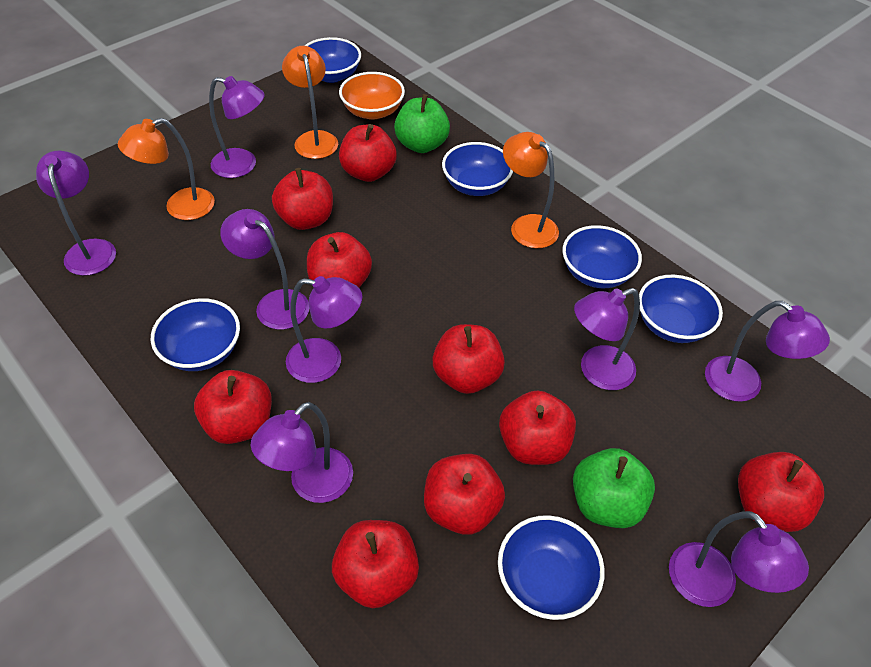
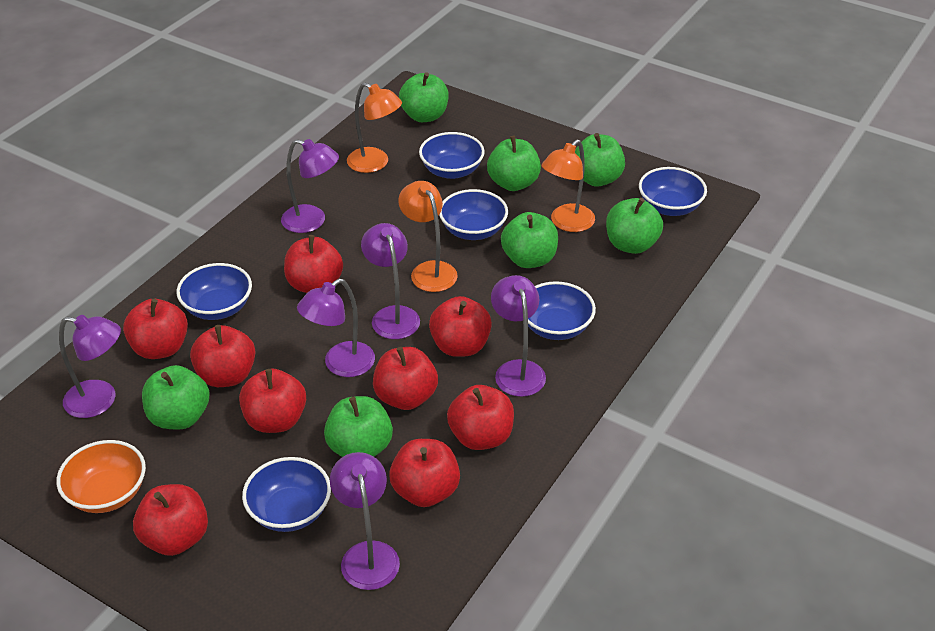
green apple: [394,94,450,153] [573,448,655,528] = 2 -> [142,365,210,429] [324,396,393,457] [399,72,449,122] [487,136,541,191] [501,212,558,268] [575,133,625,187] [606,198,663,254] = 7
purple lamp: [36,151,116,276] [209,76,265,178] [220,209,309,330] [251,402,353,503] [286,276,362,383] [574,288,640,390] [669,511,809,607] [705,301,830,402] = 8 -> [59,315,121,418] [281,139,339,233] [297,279,375,377] [330,452,400,590] [361,223,420,339] [491,275,546,397] = 6

